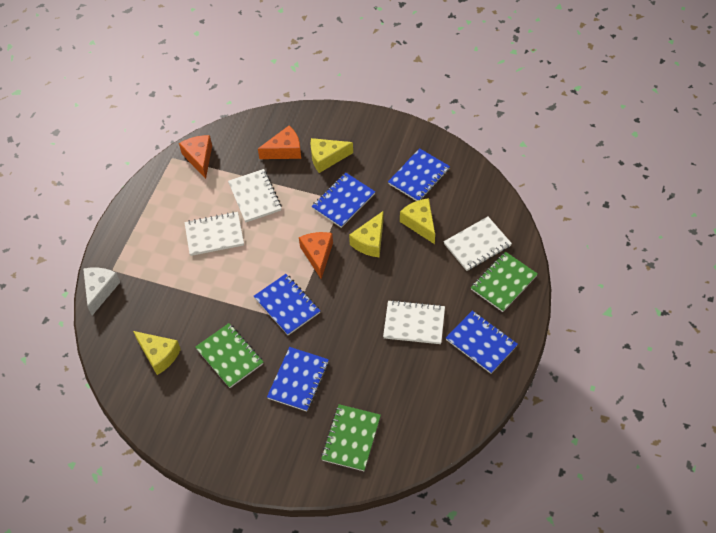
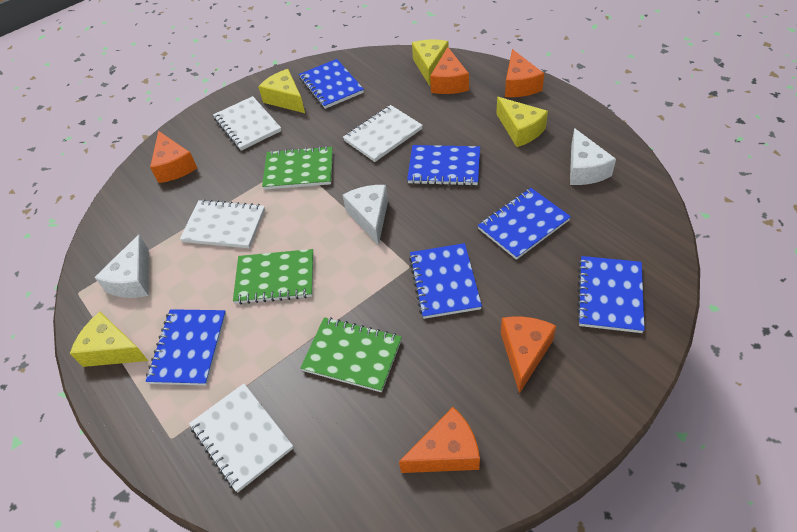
blue notebook: [254,274,320,335] [267,347,329,412] [312,173,375,228] [388,148,450,201] [446,310,518,374] = 5 -> [146,309,226,385] [299,59,364,109] [407,145,480,186] [409,243,482,319] [478,188,571,260] [577,256,645,333] = 6
orange cheese: [179,135,212,179] [258,126,301,159] [299,232,333,279] = 3 -> [150,131,197,183] [399,407,480,473] [430,47,469,94] [501,316,556,394] [505,49,544,97] = 5
white cheese: [83,268,120,315] = 1 -> [94,234,149,298] [342,185,388,245] [570,128,616,185] = 3

